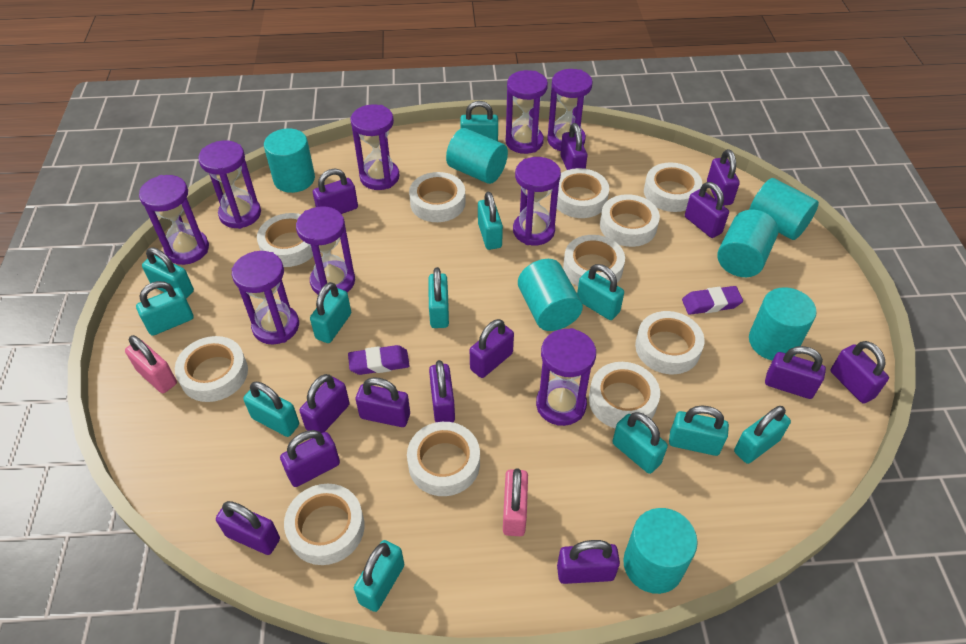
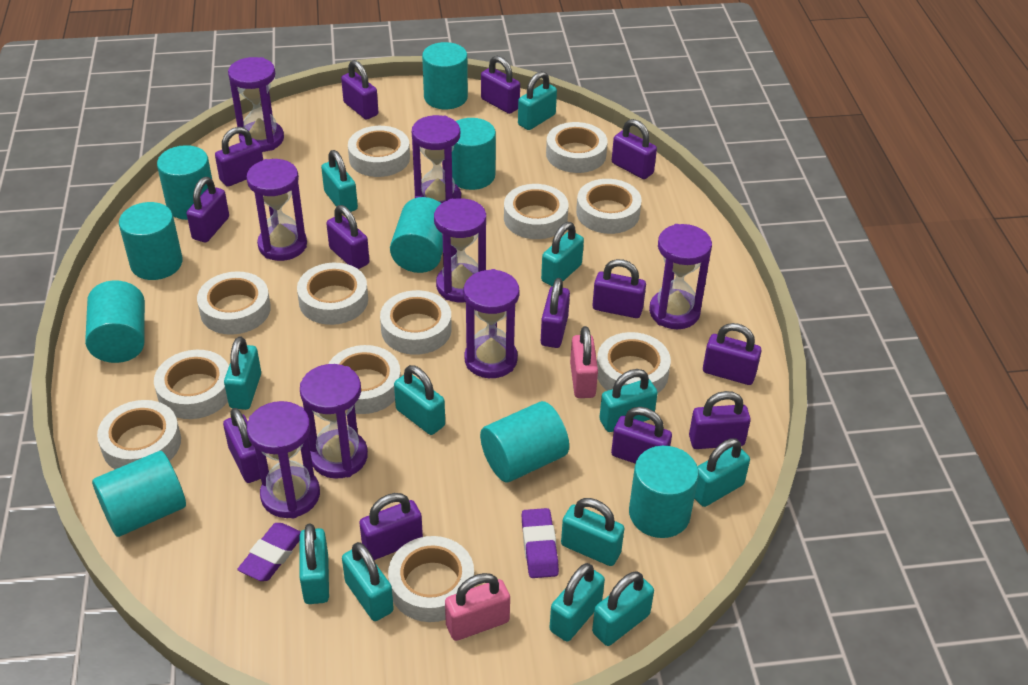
purple hourglass: [139,175,209,265] [198,140,261,229] [232,251,299,345] [296,206,355,295] [350,105,399,190] [506,70,548,154] [513,157,561,245] [536,328,596,426] [547,69,593,151] = 9 -> [228,57,284,152] [246,159,307,261] [247,401,320,518] [300,364,368,479] [412,115,461,203] [434,198,486,302] [464,269,519,378] [649,224,712,329] = 8
turquoise cylinder: [264,128,315,193] [446,128,508,184] [518,259,583,331] [623,508,698,594] [717,210,778,277] [749,178,819,240] [749,287,817,361] = 7 -> [85,280,145,363] [92,451,186,537] [119,202,183,280] [157,145,212,220] [390,197,443,273] [422,42,468,109] [452,118,496,190] [480,401,569,482] [629,446,699,538] = 9
white tape: [175,336,248,402] [257,213,313,267] [284,484,365,565] [407,422,480,496] [409,172,466,222] [557,168,609,218] [563,235,625,287] [589,362,660,429] [600,194,660,247] [635,311,705,374] [644,162,702,212] = 11 -> [97,400,181,469] [154,350,229,419] [197,271,271,335] [297,263,368,325] [328,345,401,414] [348,126,410,177] [380,290,452,355] [388,536,474,622] [504,184,568,239] [546,122,608,173] [576,179,642,234] [597,332,671,393] = 12

